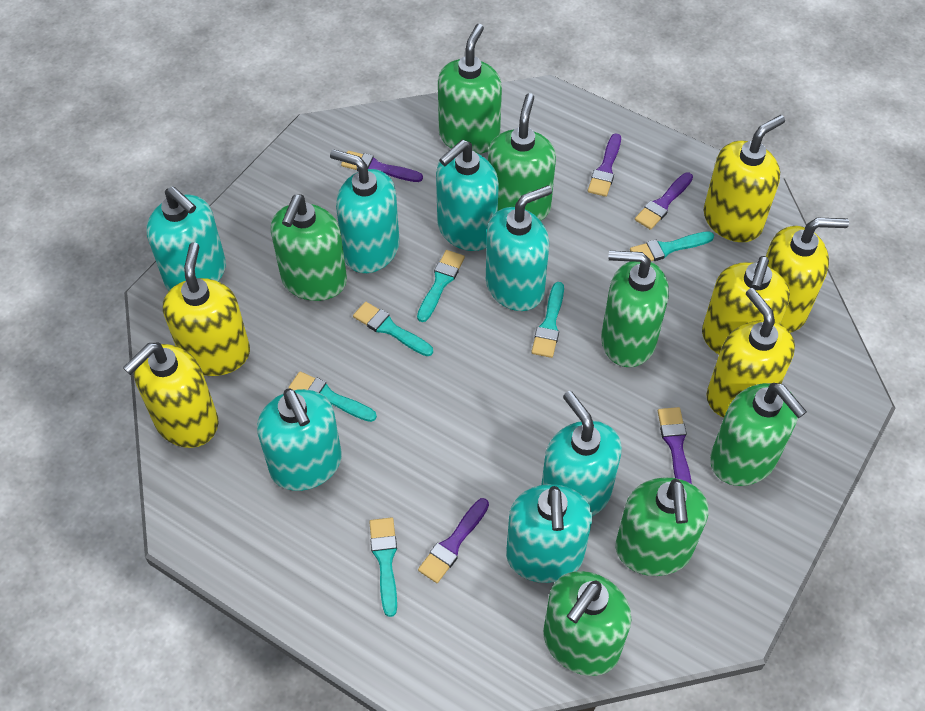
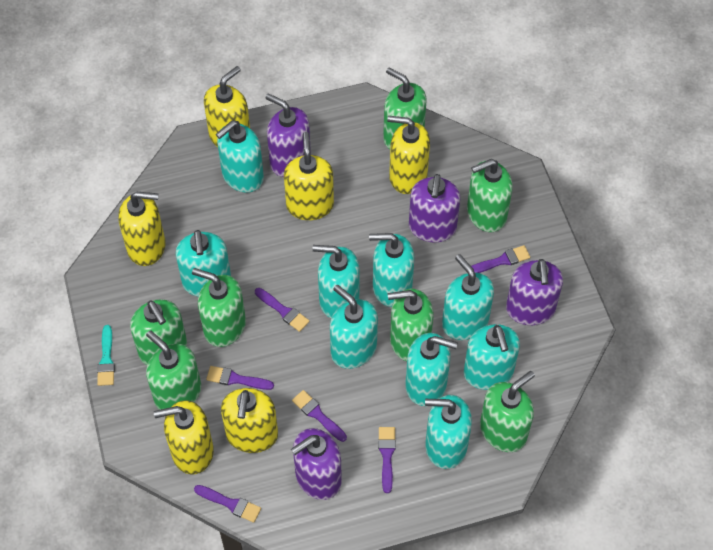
purple brush: [341,151,423,182] [418,498,489,583] [588,133,621,197] [635,173,693,230] [658,407,692,484] = 5 -> [194,485,261,523] [206,366,274,390] [255,288,310,332] [292,390,347,442] [378,427,396,493] [471,245,530,273] = 6
purple soap dispenser: none = 0 -> [266,94,311,177] [291,428,342,500] [409,174,460,242] [506,259,563,325] = 4
turquoise brush: [288,371,377,422] [353,302,433,356] [369,517,397,617] [417,250,465,322] [531,282,564,358] [630,231,714,261] = 6 -> [97,325,115,386] = 1
turquoise soap dispenser: [146,186,226,291] [257,389,342,491] [330,149,399,273] [436,140,499,251] [486,185,552,311] [506,484,592,583] [541,391,622,516] = 7 -> [176,230,231,297] [216,120,264,193] [312,245,359,318] [330,285,378,369] [369,233,414,307] [405,333,458,406] [425,395,472,469] [442,254,494,340] [464,324,520,390] = 9

